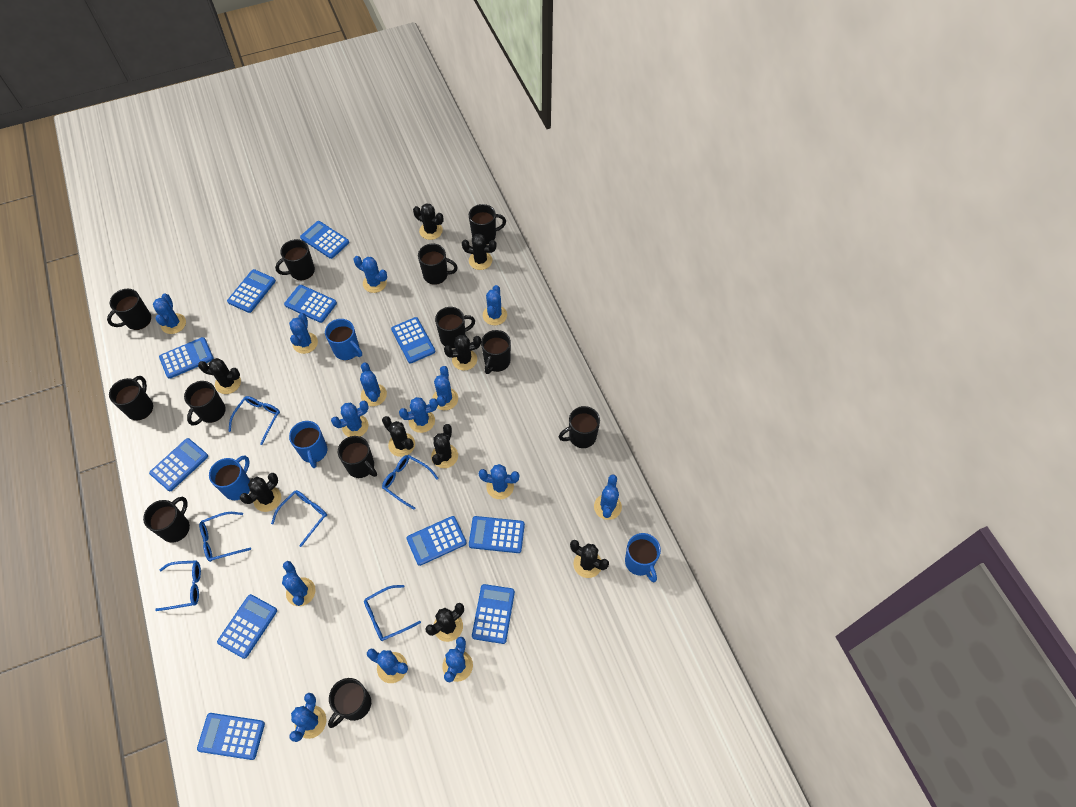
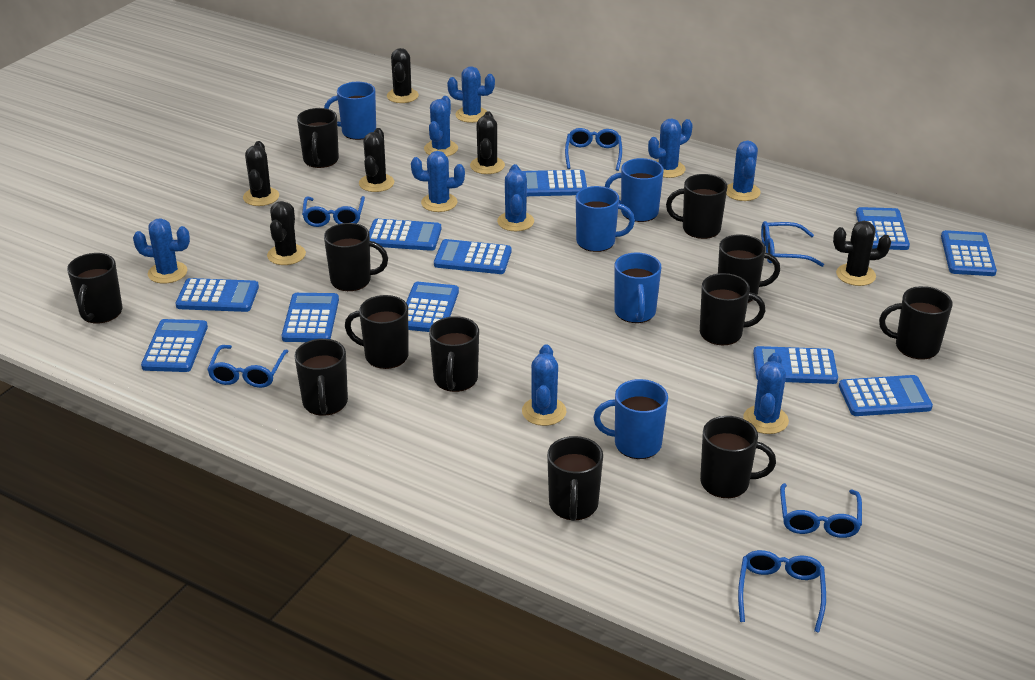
black cactus: [198,358,241,394] [240,473,281,512] [382,416,415,457] [413,203,444,240] [426,603,464,642] [431,424,458,468] [444,335,481,371] [462,234,497,270] [570,540,609,578] = 9 -> [243,141,279,206] [267,201,306,265] [359,128,394,192] [387,48,419,103] [470,111,505,174] [833,221,891,286] = 6
blue cactus: [153,294,186,334] [282,561,316,606] [289,313,318,354] [290,693,326,742] [331,400,369,437] [354,256,387,293] [360,362,387,406] [367,649,408,683] [399,397,438,433] [432,366,458,410] [442,637,473,683] [479,464,519,499] [483,285,507,325] [594,474,622,520] = 14 -> [133,218,190,284] [411,151,465,212] [424,96,458,156] [447,66,495,123] [497,164,534,231] [522,344,567,426] [648,119,693,178] [726,140,761,201] [743,353,789,434] = 9
blue mug: [209,456,250,500] [289,421,327,468] [325,319,362,360] [625,533,661,582] = 4 -> [324,82,376,140] [576,186,635,252] [593,379,668,459] [605,158,664,222] [614,253,661,323] = 5

